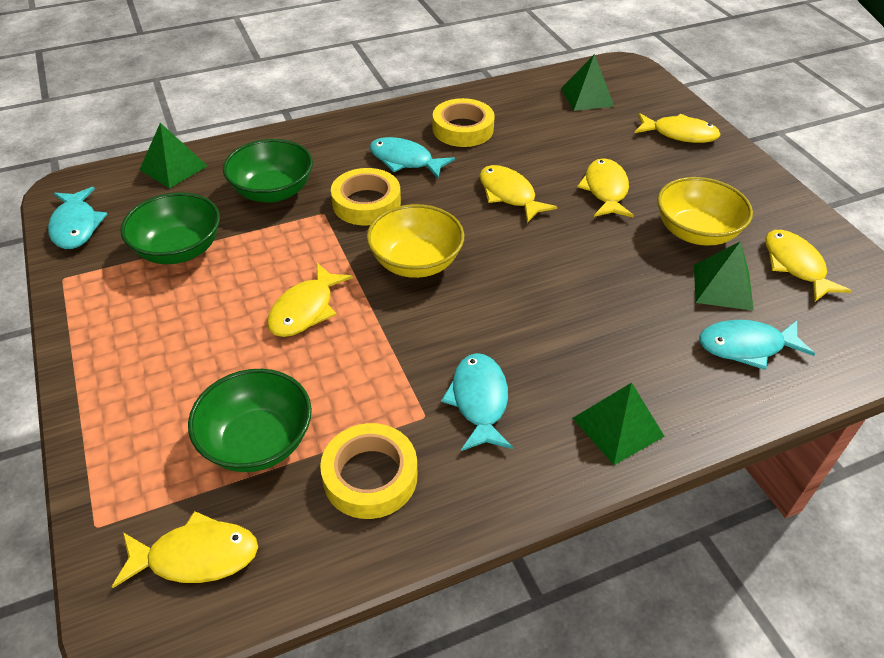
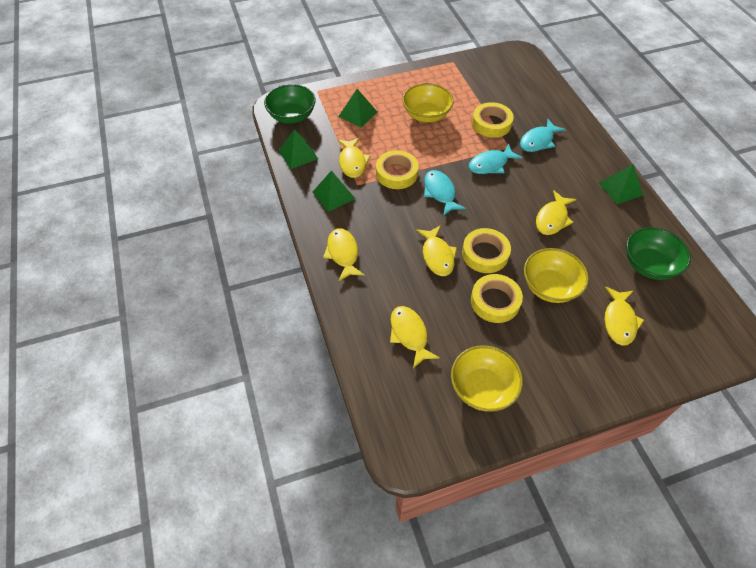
green bowl: [120,192,220,264] [188,369,312,472] [223,139,313,203] = 3 -> [264,84,316,124] [626,227,691,280] = 2
turquoise fish: [48,187,107,249] [369,137,455,179] [441,353,513,451] [699,320,815,370] = 4 -> [424,170,466,216] [469,143,523,174] [520,119,566,152] = 3
yellow bowl: [367,204,464,278] [657,177,753,246] = 2 -> [402,83,454,123] [451,345,523,412] [524,248,589,303] = 3
yellow tape: [320,423,417,519] [331,168,401,225] [433,98,495,147] = 3 -> [376,150,419,189] [462,228,511,273] [471,274,523,323] [472,102,514,138] = 4

